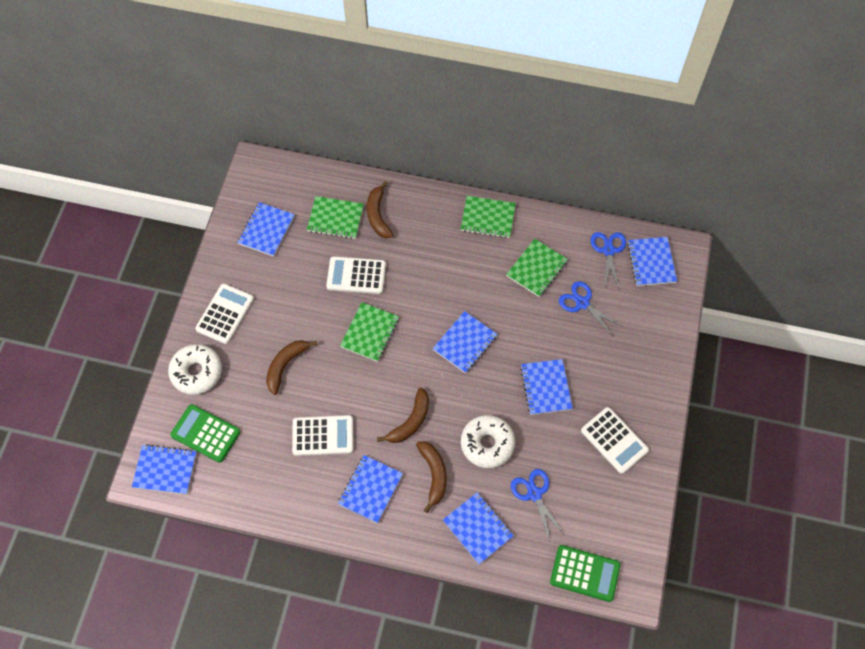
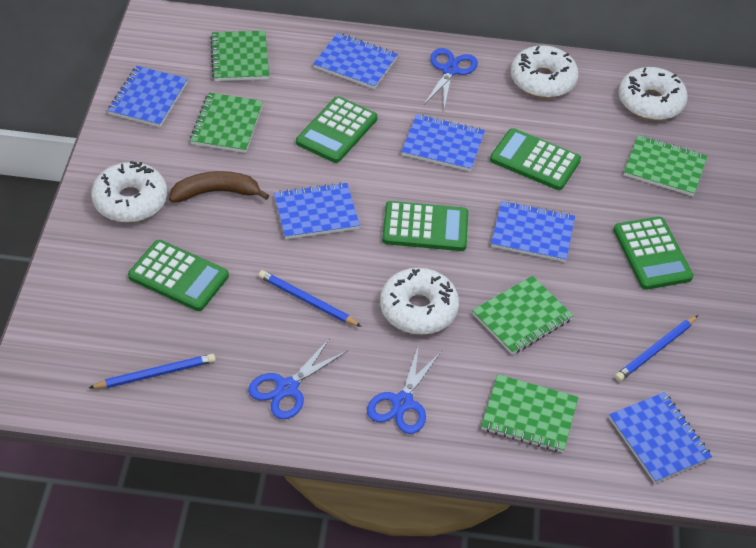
blue notebook: [132,444,196,494] [237,202,295,256] [338,455,403,523] [433,311,497,373] [443,493,514,564] [520,359,573,415] [627,237,677,286] = 7 -> [108,66,188,127] [274,182,360,239] [313,33,398,89] [401,114,485,172] [491,201,575,262] [609,392,712,483] = 6
blue pencil: none = 0 -> [89,354,216,389] [258,270,362,327] [615,315,698,381] = 3
brown banana: [266,340,318,395] [367,181,393,238] [377,388,429,443] [416,441,447,513] = 4 -> [169,171,269,203] = 1
green calculator: [170,404,240,463] [550,545,621,602] = 2 -> [128,240,229,311] [296,96,378,163] [382,201,468,251] [490,128,581,190] [613,217,693,290] = 5
green notebook: [307,196,364,239] [340,302,399,362] [461,196,516,238] [506,239,568,297] = 4 -> [190,92,263,153] [210,30,269,81] [472,276,573,355] [481,374,579,453] [624,135,707,196] = 5
white calculator: [195,284,254,344] [292,415,354,456] [326,256,386,294] [581,407,649,474] = 4 -> none = 0
white donut: [168,344,222,395] [461,415,515,468] = 2 -> [91,161,167,223] [380,268,459,335] [511,45,579,98] [618,67,688,120] = 4

